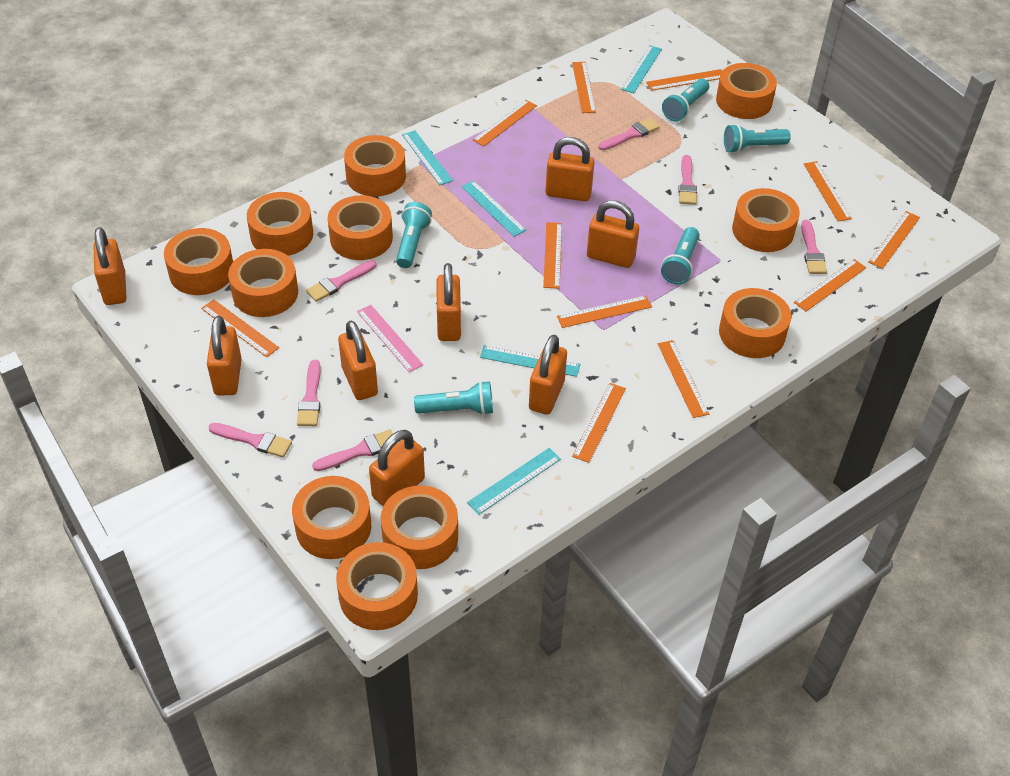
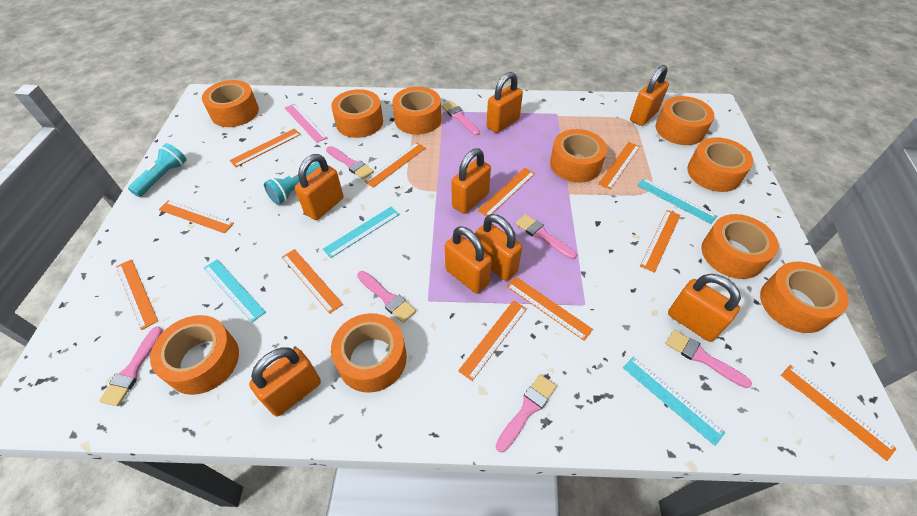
orange tape: [164,228,233,295] [228,249,298,317] [247,192,313,256] [292,476,371,559] [328,195,393,260] [336,542,418,630] [344,135,406,196] [381,485,458,569] [716,63,777,119] [719,288,791,358] [732,188,800,252] = 11 -> [150,315,239,395] [202,80,259,127] [331,89,383,138] [331,313,407,393] [392,87,441,135] [550,129,607,183] [656,96,714,145] [687,137,753,192] [701,214,779,279] [760,262,849,333] = 10
turquoise flashlight: [396,202,432,268] [414,381,493,415] [661,227,699,284] [662,78,709,122] [724,124,791,153] = 5 -> [128,143,186,197] [264,162,320,205] = 2
turquoise ruler: [402,130,453,185] [461,180,526,237] [467,448,561,515] [480,345,580,377] [621,45,662,93] = 5 -> [204,259,266,322] [323,207,400,258] [623,357,725,446] [637,178,717,224] = 4

